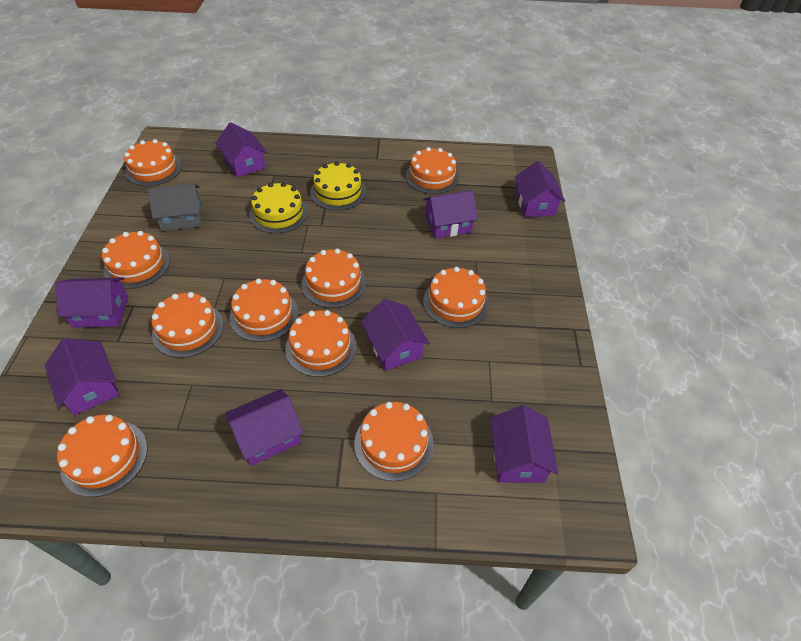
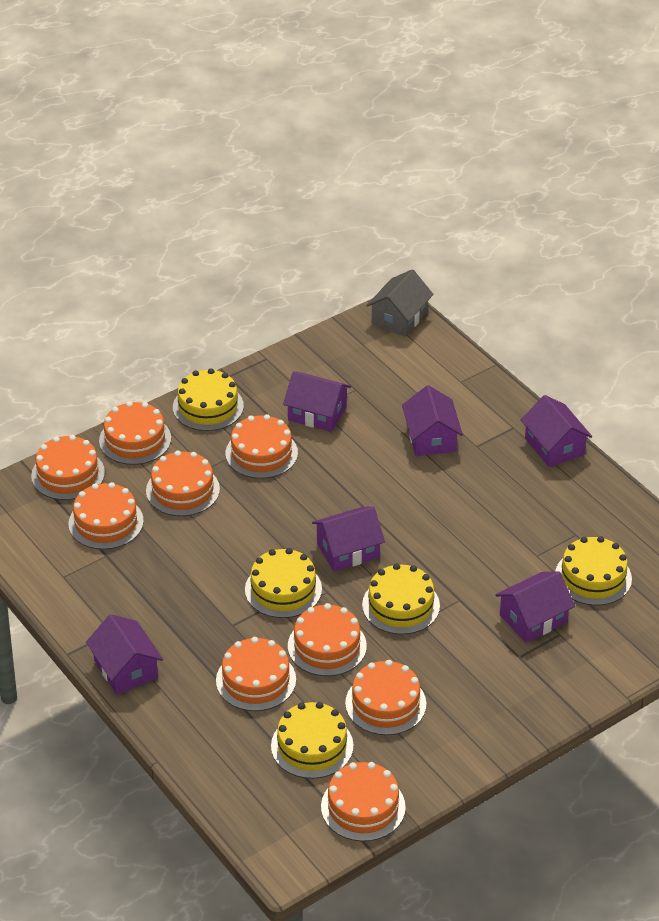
orange cake: [57,415,148,497] [102,231,170,289] [124,139,182,186] [151,292,223,358] [229,279,298,342] [285,310,356,377] [301,249,366,308] [354,402,434,481] [406,147,459,194] [423,267,489,328] = 10 -> [31,435,105,500] [68,482,144,550] [99,401,171,465] [146,451,220,516] [216,637,296,711] [225,414,298,479] [288,603,367,676] [321,762,406,841] [345,660,426,735] = 9
purple house: [45,338,119,415] [55,277,128,328] [215,122,267,177] [225,389,303,466] [361,299,430,371] [423,190,478,239] [491,405,558,483] [515,161,565,217] = 8 -> [86,614,163,695] [283,371,351,432] [312,507,385,572] [402,385,463,456] [495,571,575,643] [521,395,592,467] = 6
yellow cake: [249,182,308,234] [310,161,366,211] = 2 -> [173,368,244,431] [245,548,322,618] [271,702,353,779] [362,564,440,635] [555,536,632,606] = 5

